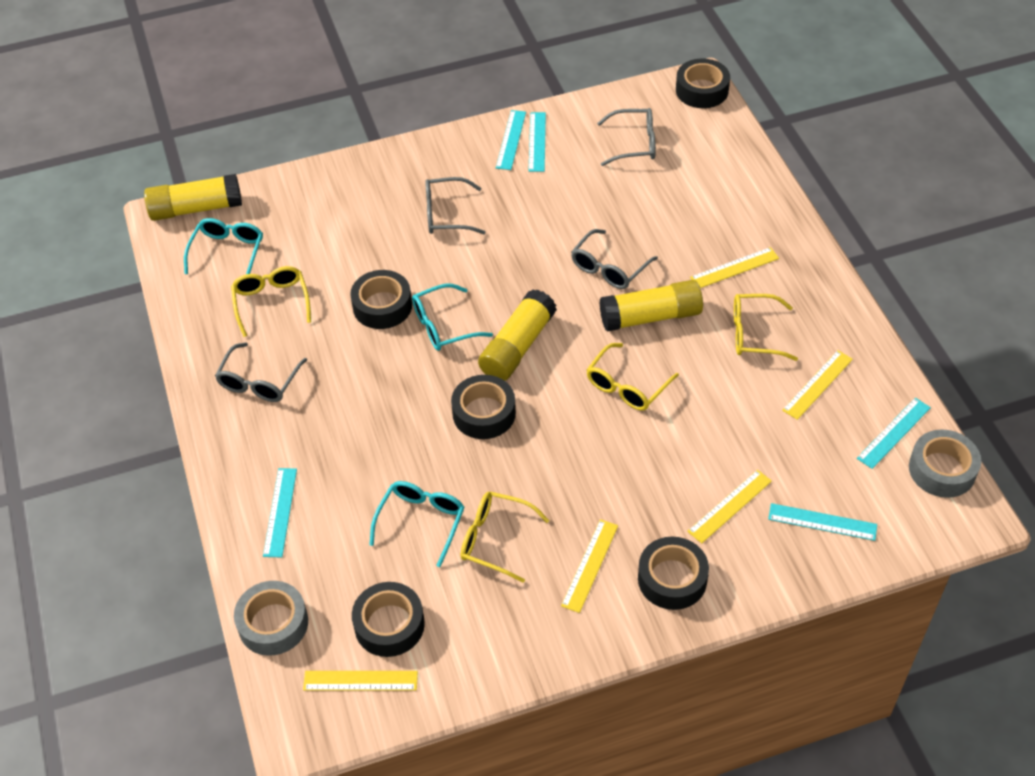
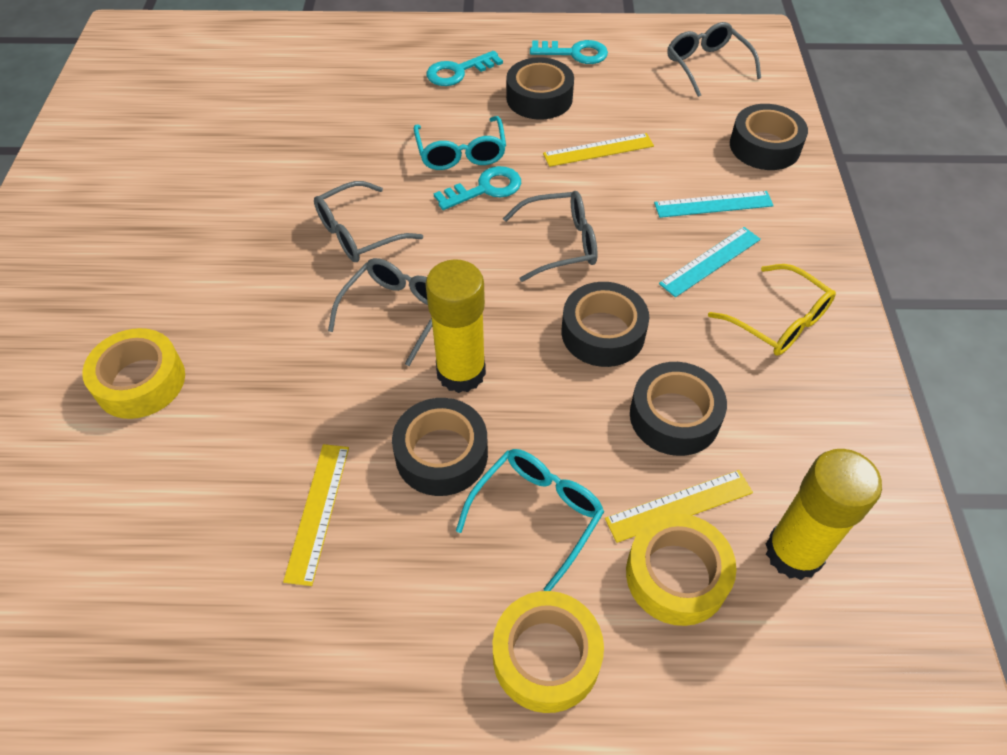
grey tape: [234,581,308,656] [909,429,981,498] = 2 -> none = 0
turquoise glasses: [184,218,263,274] [369,481,465,567] [412,284,493,351] = 3 -> [414,116,506,170] [456,449,604,591] = 2
turquoise key: none = 0 -> [427,51,503,86] [434,166,521,210] [530,40,608,64] = 3
turquoise ruler: [263,468,297,557] [496,110,526,170] [529,112,546,172] [768,503,877,541] [857,398,931,469] = 5 -> [654,191,774,218] [659,227,761,297] = 2
yellow glasses: [231,266,311,337] [461,491,550,583] [587,343,679,411] [734,294,798,361] = 4 -> [708,264,836,356] = 1
yellow glue stick: [144,174,242,221] [478,289,557,381] [599,280,703,331] = 3 -> [425,259,486,393] [766,449,882,580] = 2
yellow ruler: [303,671,418,691] [561,519,618,613] [687,470,772,543] [690,247,779,288] [782,350,853,420] = 5 -> [283,444,349,586] [543,133,654,167] [605,470,753,543] = 3
yellow tape: none = 0 -> [82,328,185,419] [493,591,604,713] [626,513,736,626] = 3

